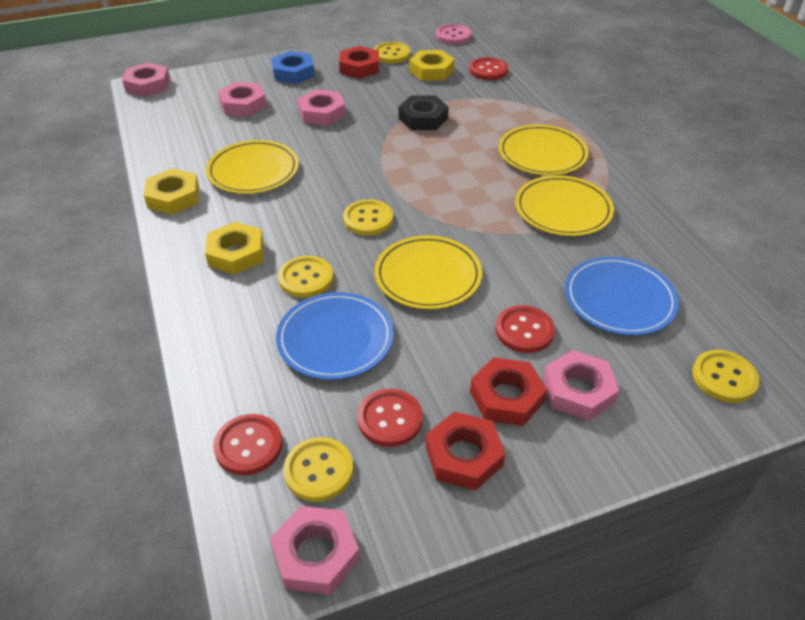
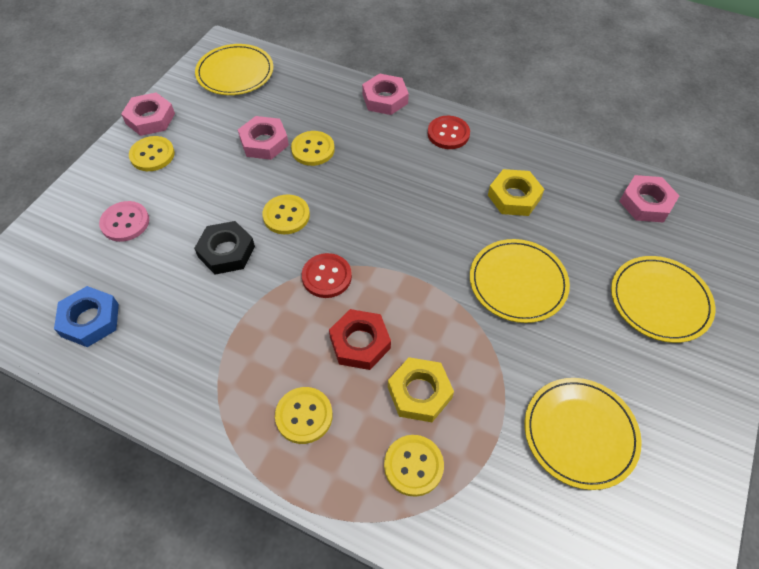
blue plate: [276,292,394,380] [565,257,679,335] = 2 -> none = 0
pink nut: [122,62,170,97] [218,82,267,117] [270,506,360,595] [298,89,346,126] [543,350,619,421] = 5 -> [121,93,175,136] [238,116,289,160] [362,73,409,115] [619,175,679,223] = 4
red button: [213,414,283,475] [357,389,423,447] [469,57,508,80] [495,305,555,353] = 4 -> [302,253,352,298] [427,116,470,149] = 2
red nut: [339,46,379,79] [426,412,505,490] [470,357,547,426] = 3 -> [329,309,391,370] = 1
yellow nut: [144,168,199,215] [205,222,264,275] [409,50,455,81] = 3 -> [388,357,454,422] [488,169,544,216] = 2

